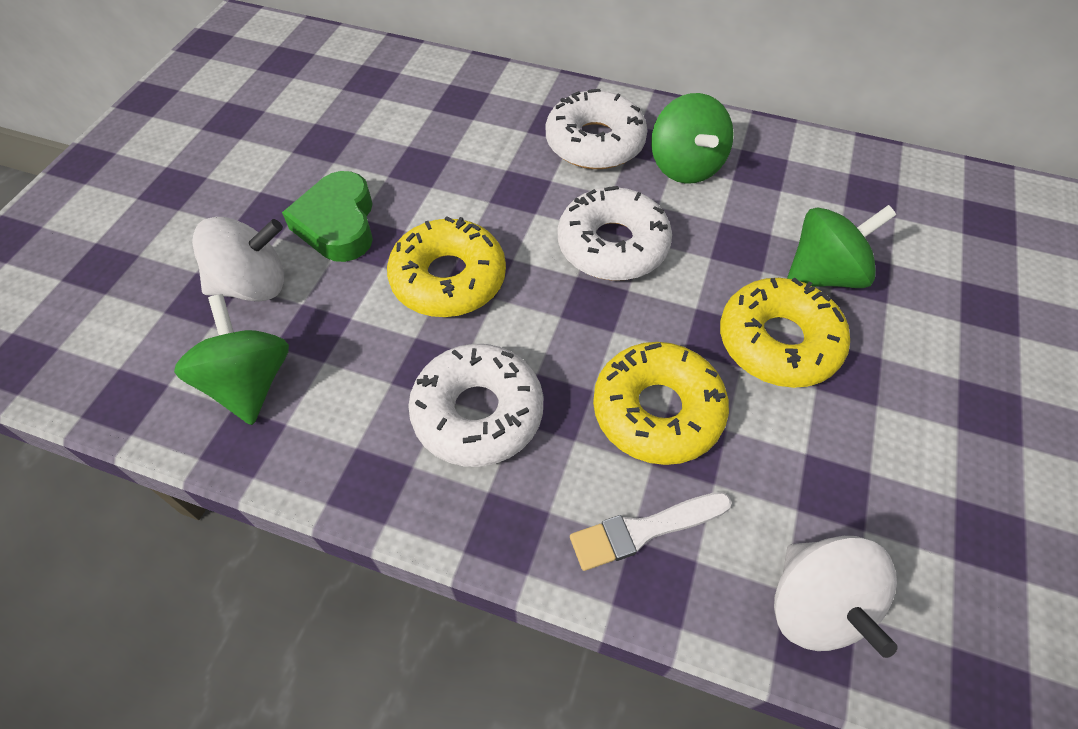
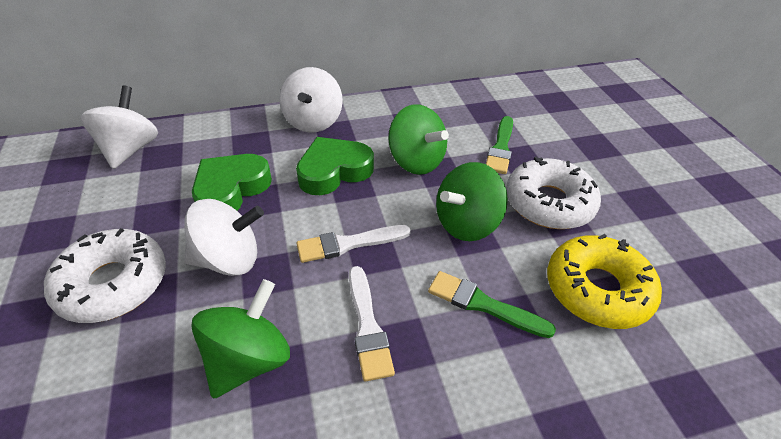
green brush: none = 0 -> [428,271,556,338] [486,116,513,174] = 2
green heart: [282,171,373,262] = 1 -> [192,154,272,210] [296,137,374,195] = 2
white brush: [570,492,732,571] = 1 -> [296,225,411,263] [349,266,395,382] = 2
white donut: [408,344,543,467] [546,89,647,169] [558,186,672,281] = 3 -> [44,228,166,323] [506,157,601,229] = 2
white spinning top: [192,217,284,302] [774,536,898,658] = 2 -> [80,86,158,169] [184,199,264,276] [279,67,343,133] = 3
yellow donut: [387,216,506,317] [593,342,729,465] [720,277,850,388] = 3 -> [547,234,662,329] = 1

